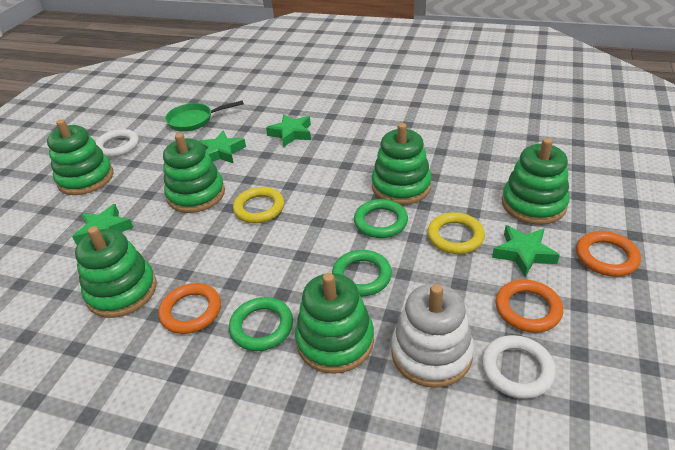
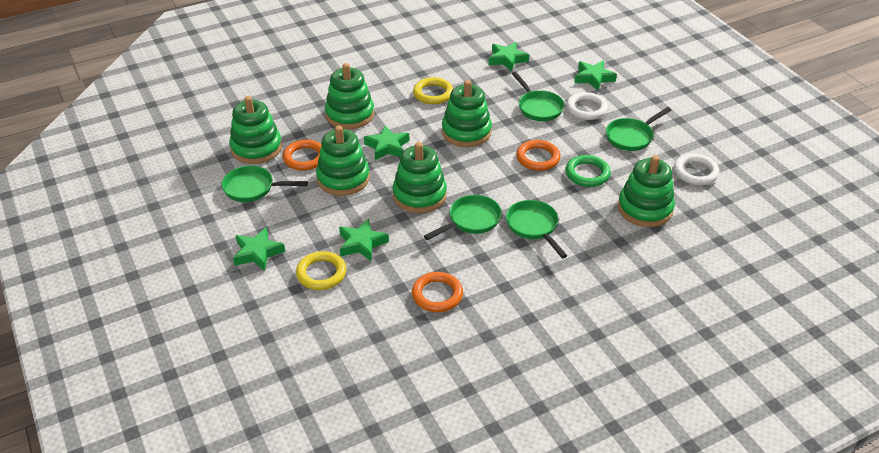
green pan: [165,100,244,132] = 1 -> [222,166,308,202] [424,195,502,240] [506,200,568,258] [512,72,564,121] [606,107,671,151] = 5
green ring: [229,297,293,351] [332,250,392,296] [354,199,408,238] = 3 -> [565,155,611,187] = 1
green star: [72,204,133,245] [199,131,246,164] [266,114,311,147] [492,225,560,277] = 4 -> [233,227,285,271] [339,218,389,262] [364,125,409,160] [489,42,529,72] [574,60,617,91] = 5
white stacking toy: [391,284,474,388] = 1 -> none = 0

